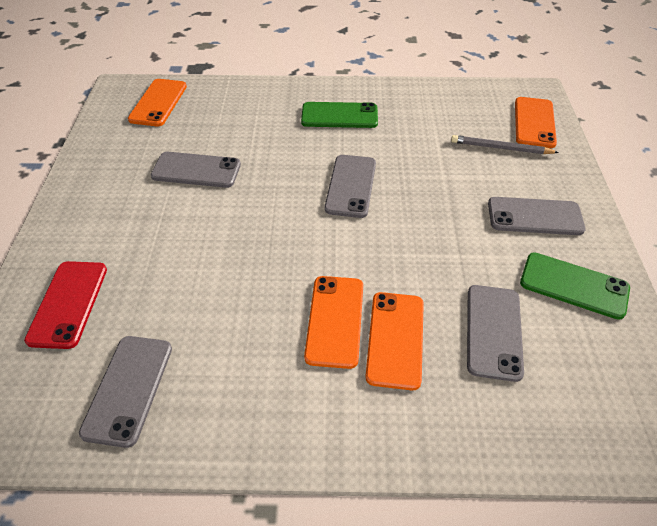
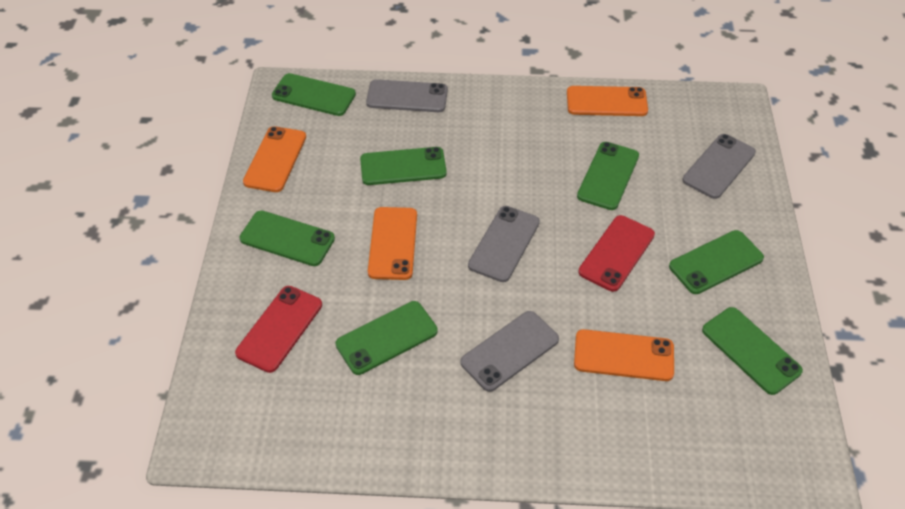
green phone: [301,102,378,128] [520,252,630,320] = 2 -> [239,210,335,266] [272,73,356,116] [336,301,438,375] [360,147,447,185] [577,142,639,210] [669,230,764,294] [702,307,803,395] = 7
grey pencil: [451,135,559,154] = 1 -> none = 0
grey phone: [79,336,172,448] [151,152,241,188] [325,155,376,218] [467,285,524,382] [488,197,586,235] = 5 -> [366,79,448,112] [460,311,559,392] [468,206,540,282] [682,134,756,199] = 4
red phone: [24,261,107,349] = 1 -> [235,286,322,373] [578,215,655,292] = 2

